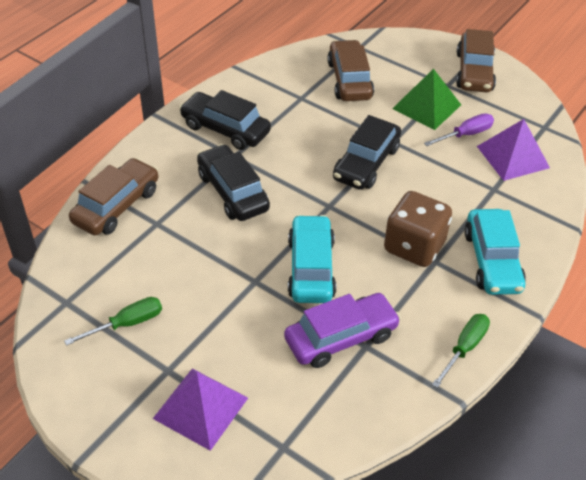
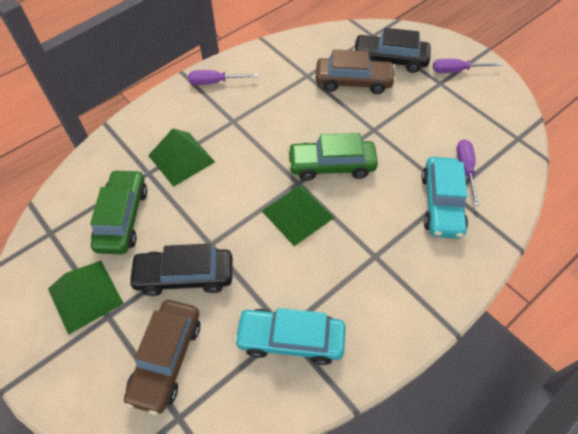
black car: [179,90,271,150] [197,144,270,221] [333,115,401,190] = 3 -> [128,244,233,296] [353,28,431,73] = 2
brown car: [69,158,158,235] [327,40,374,101] [456,29,496,92] = 3 -> [124,300,201,415] [316,49,396,94] = 2
brown dice: [384,191,452,267] = 1 -> none = 0
green car: none = 0 -> [90,169,147,254] [287,133,378,181] = 2
green pyramid: [392,69,461,130] = 1 -> [48,261,124,335] [148,128,215,187] [262,184,335,246] = 3
green screwdriver: [64,297,162,346] [432,314,490,388] = 2 -> none = 0
purple car: [284,293,401,368] = 1 -> none = 0
purple pyramid: [153,368,248,451] [477,119,550,181] = 2 -> none = 0
purple screwdriver: [424,113,494,146] = 1 -> [188,70,258,85] [433,59,502,73] [456,139,480,206] = 3

